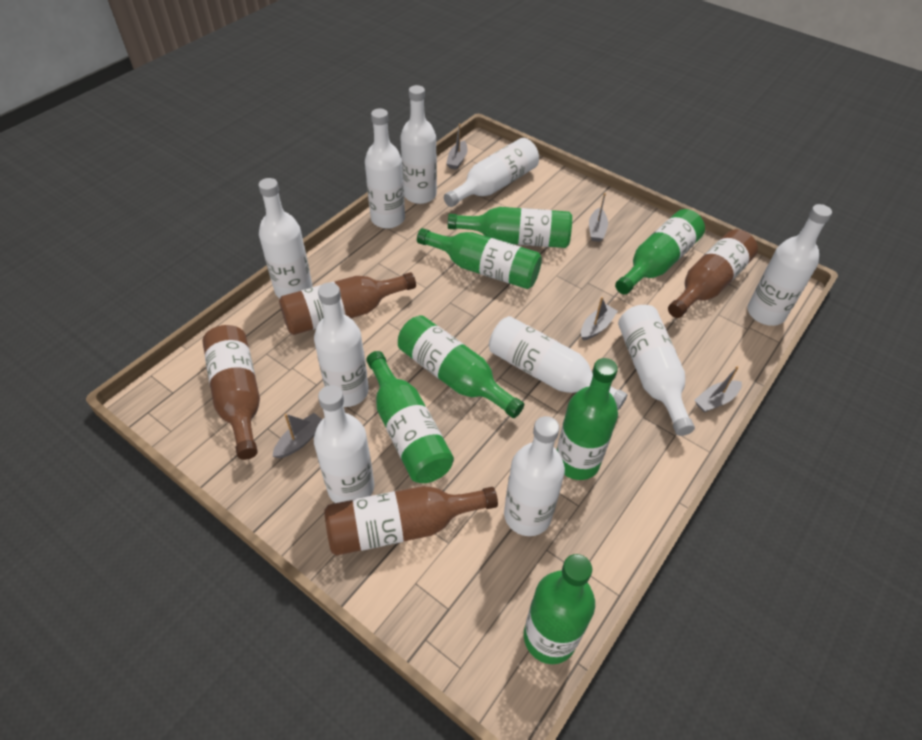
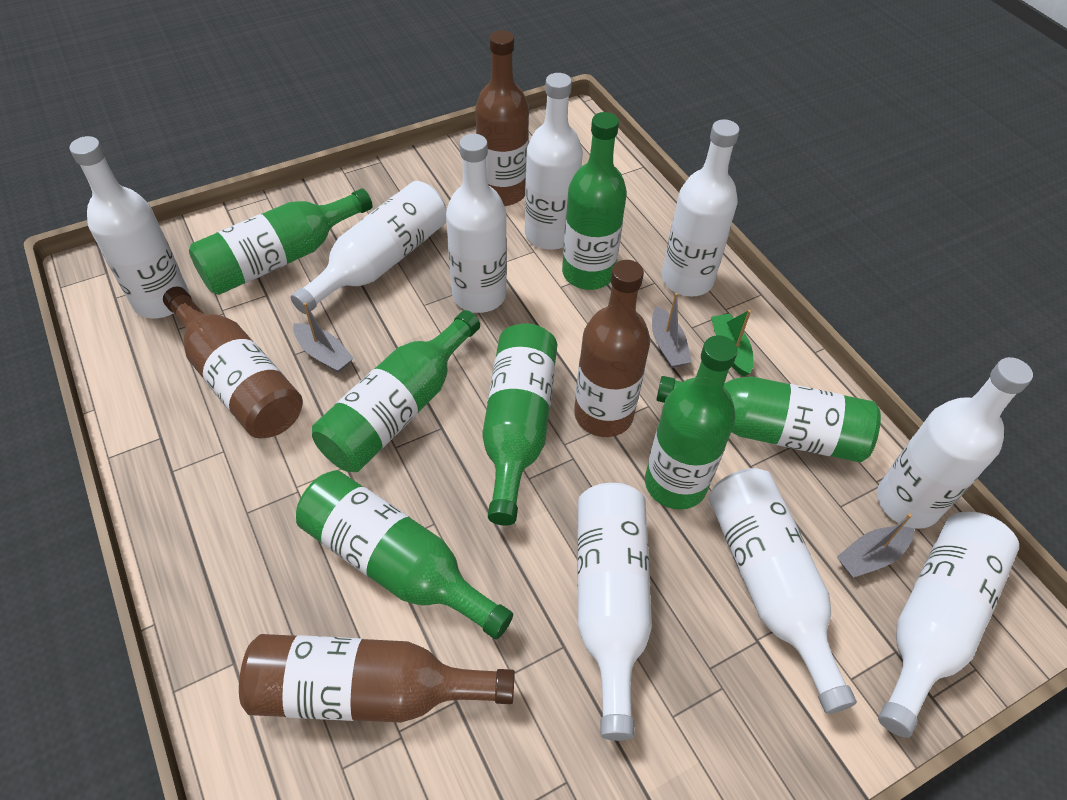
green boat: none = 0 -> [711,310,753,376] = 1
grey boat: [272,413,322,458] [446,124,467,170] [581,297,618,340] [589,193,608,242] [694,366,742,412] = 5 -> [293,302,354,373] [652,293,692,368] [837,513,914,578] = 3
white bottle: [259,178,312,298] [314,282,369,407] [314,385,374,503] [365,108,405,229] [400,85,437,204] [444,138,539,207] [489,316,628,410] [504,416,565,536] [618,305,695,436] [747,204,832,326] = 10 -> [70,136,189,318] [290,181,447,314] [446,134,507,313] [525,73,583,250] [577,483,652,741] [662,120,740,297] [709,468,857,714] [877,357,1033,529] [878,512,1019,738] = 9

